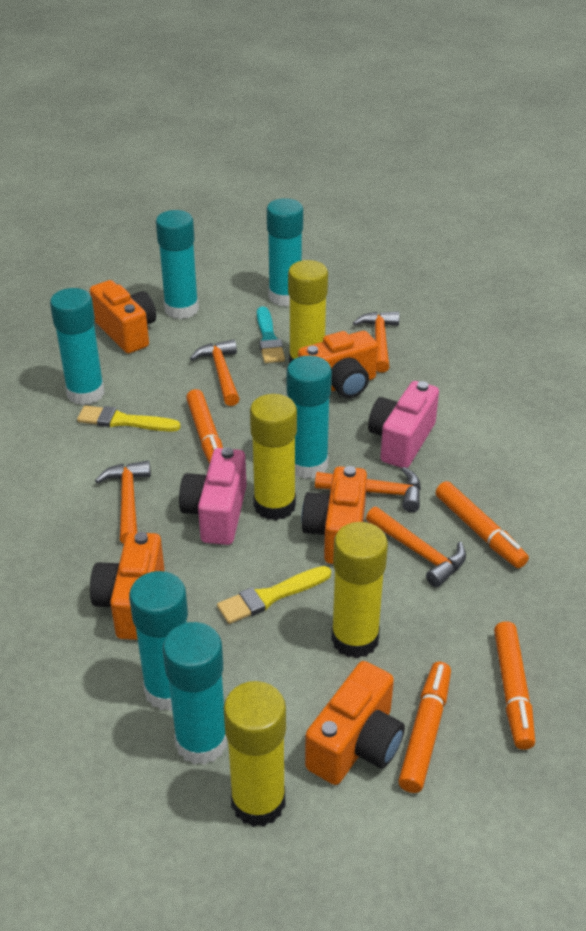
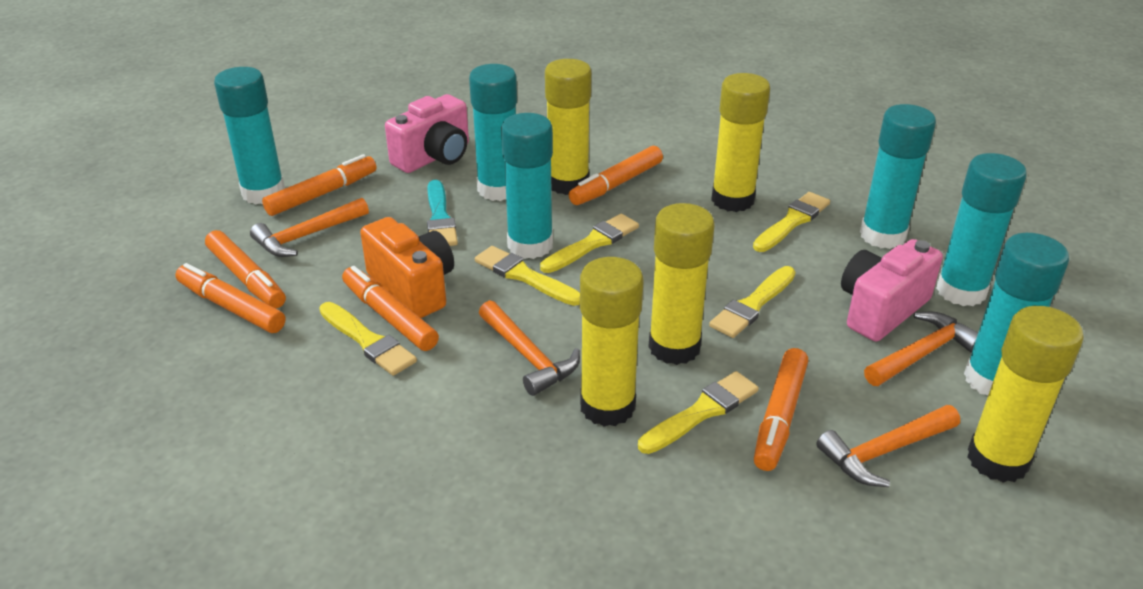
orange camera: [90,280,156,353] [90,532,165,640] [298,331,378,398] [301,466,367,564] [305,661,405,785] = 5 -> [360,217,454,318] = 1
orange hammer: [95,461,151,544] [190,339,240,406] [315,467,421,512] [353,312,399,373] [366,507,466,587] = 5 -> [250,198,369,257] [479,300,580,396] [816,405,960,487] [864,312,978,386] = 4
orange marker: [186,389,223,464] [398,662,451,793] [435,481,529,568] [494,621,535,750] = 4 -> [175,263,285,333] [205,230,286,309] [262,154,377,216] [342,266,439,351] [569,146,663,205] [754,348,808,471] = 6
yellow brush: [77,405,181,432] [217,566,331,624] = 2 -> [319,302,417,376] [475,246,580,306] [540,214,639,273] [638,371,759,454] [709,266,796,338] [753,192,830,252] = 6
yellow glue stick: [224,681,286,827] [250,394,297,520] [288,260,328,364] [331,522,388,658] = 4 -> [545,59,591,195] [580,257,643,427] [649,203,715,365] [711,73,770,212] [967,306,1084,483] = 5

